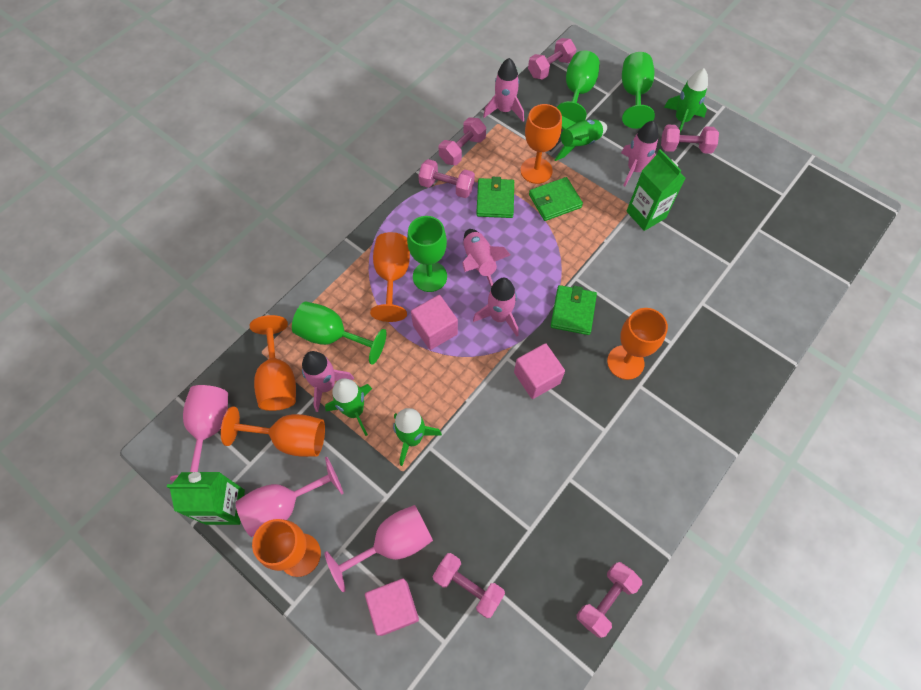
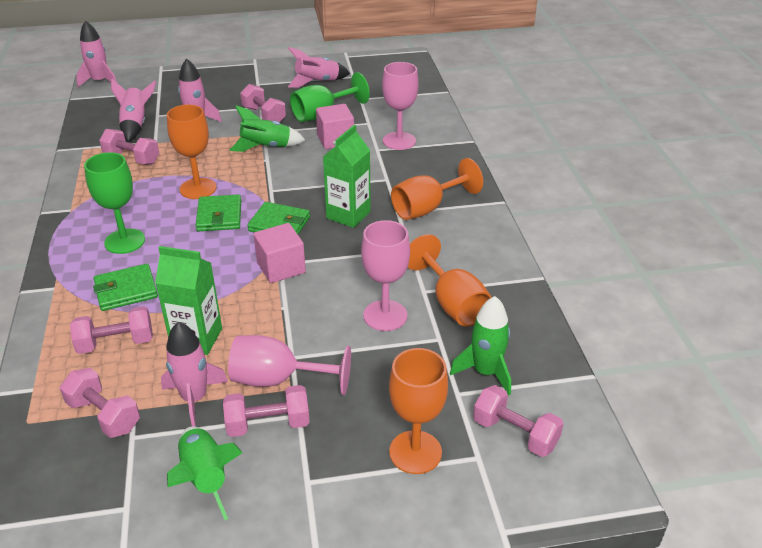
green goblet: [292,301,387,364] [407,216,447,292] [557,51,600,123] [622,52,655,129] = 4 -> [84,152,145,254] [290,72,370,122] = 2
green rocket: [325,378,372,436] [393,408,442,466] [555,116,607,161] [664,68,708,133] = 4 -> [167,426,243,520] [229,106,305,152] [450,296,511,395] = 3
orange goblet: [221,406,325,457] [250,315,296,411] [252,519,321,577] [370,232,410,322] [521,104,562,184] [607,308,668,380] = 6 -> [167,105,217,199] [389,348,448,474] [391,158,483,220] [408,234,492,326] = 4
pink cube: [365,579,419,636] [411,295,458,350] [514,343,565,399] = 3 -> [254,223,306,283] [316,104,354,149] = 2

